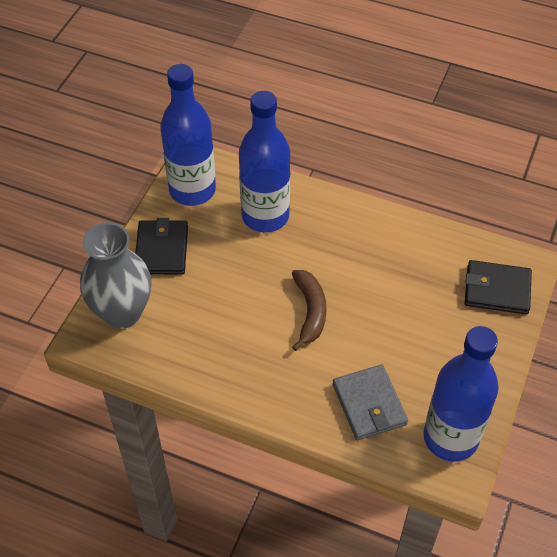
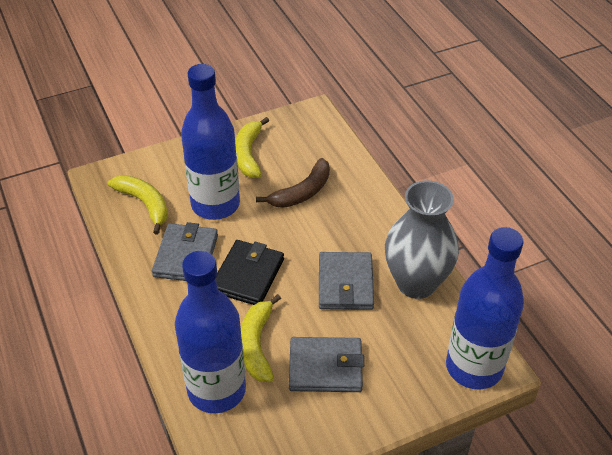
black wallet: [135,218,188,274] [465,260,532,314] = 2 -> [216,240,284,305] = 1
grey wallet: [333,364,408,440] = 1 -> [152,222,218,281] [289,337,364,392] [319,252,374,310] = 3
yellow banana: none = 0 -> [108,175,168,234] [235,117,269,178] [241,294,281,382] = 3

